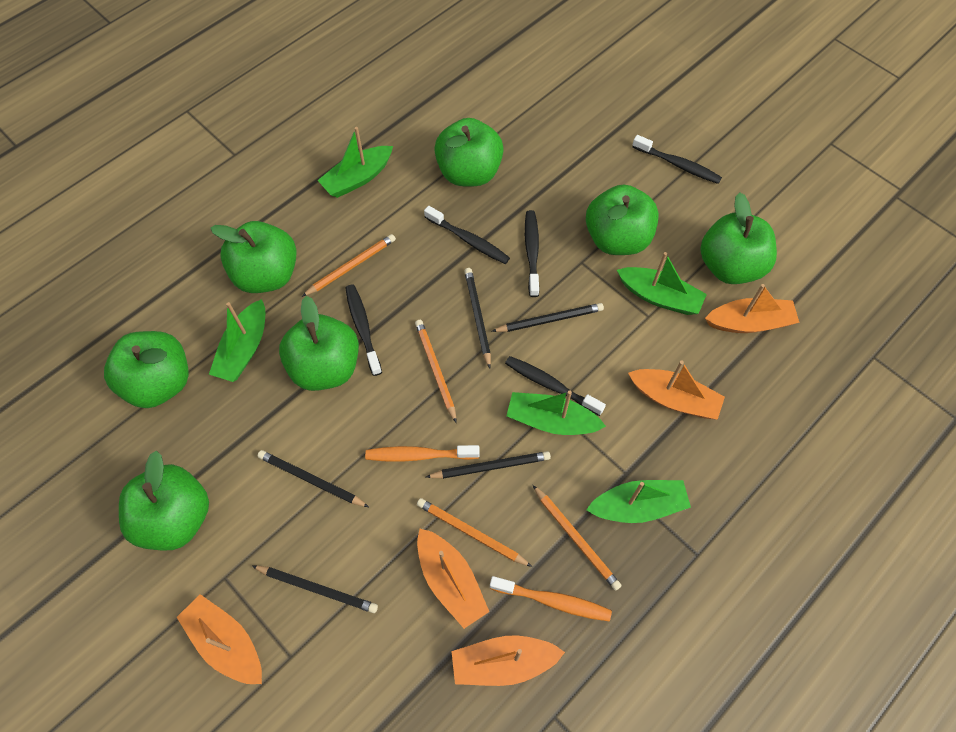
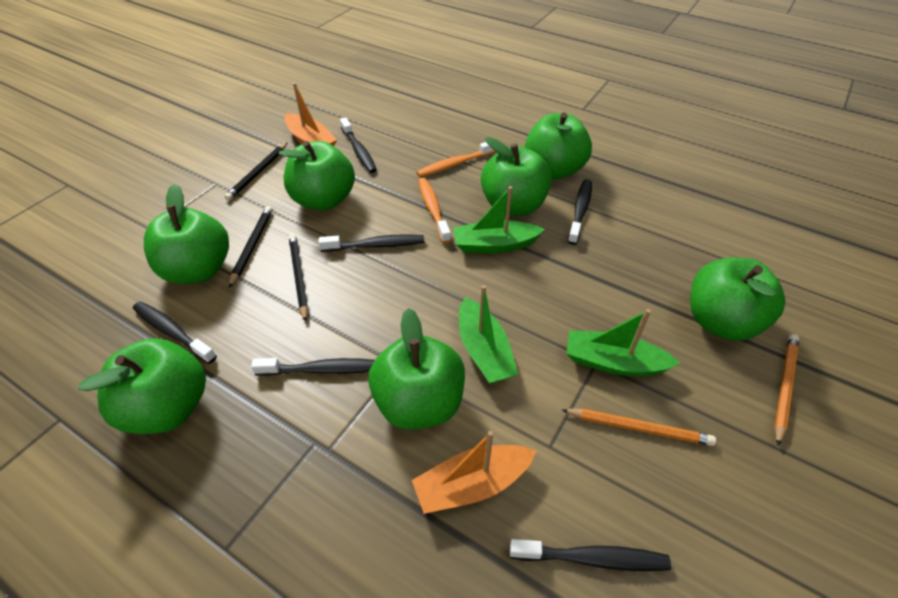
black pencil: [252,566,378,613] [257,450,369,507] [426,451,551,479] [464,268,491,369] [492,303,604,332] = 5 -> [224,142,288,201] [229,206,273,288] [289,234,308,322] = 3
black toothbrush: [345,285,382,376] [424,206,510,264] [505,356,606,416] [525,210,540,297] [632,135,722,184] = 5 -> [133,301,217,364] [251,358,375,376] [318,234,424,252] [340,118,377,173] [510,539,671,571] [568,179,592,245] = 6
green boat: [209,299,265,382] [317,127,393,198] [506,391,606,435] [586,480,691,523] [617,252,707,315] = 5 -> [453,186,545,253] [459,285,519,384] [566,309,680,376] = 3
orange boat: [177,594,262,684] [417,529,489,629] [451,636,565,686] [628,360,725,420] [705,284,800,333] = 5 -> [285,83,337,146] [412,431,536,514] = 2
orange pencil: [302,234,396,297] [415,320,456,422] [417,498,532,567] [533,485,622,591] = 4 -> [562,409,716,446] [774,334,799,446] = 2

